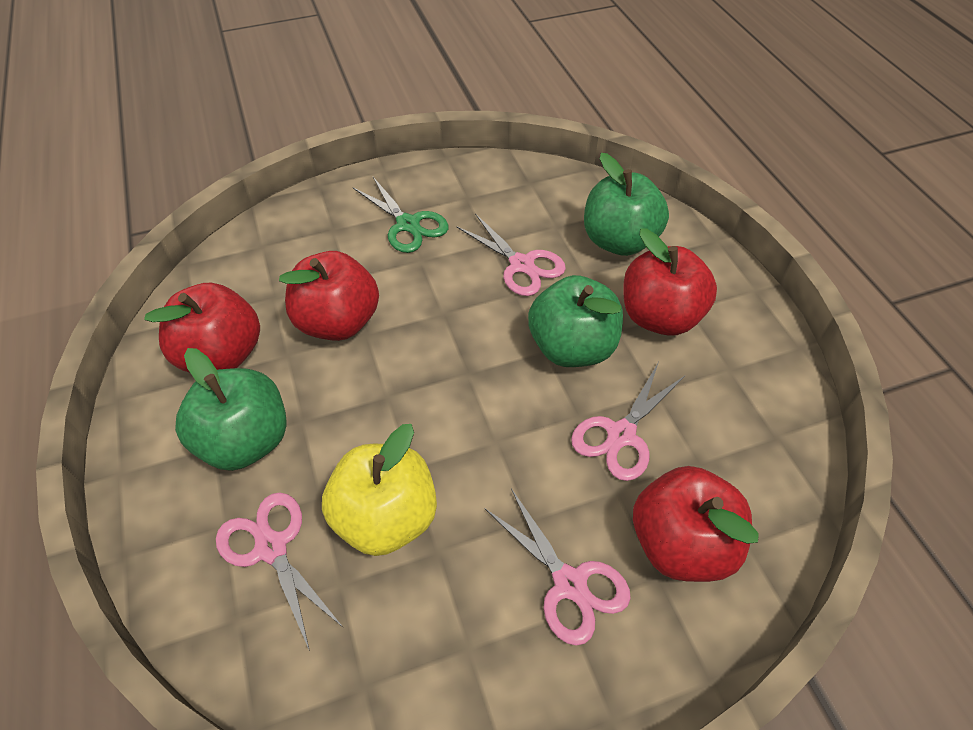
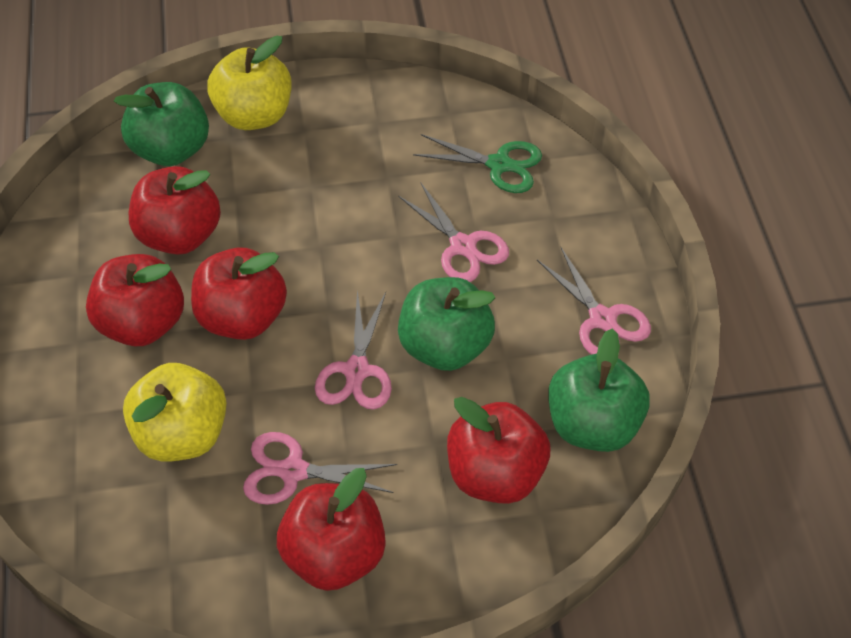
red apple: [144,283,260,372] [279,251,379,341] [623,229,717,335] [633,466,759,582] = 4 -> [86,254,184,346] [129,166,221,255] [191,247,287,340] [277,468,386,591] [447,397,550,504] = 5
yellow apple: [322,424,437,556] = 1 -> [123,363,227,462] [208,35,291,130] = 2

